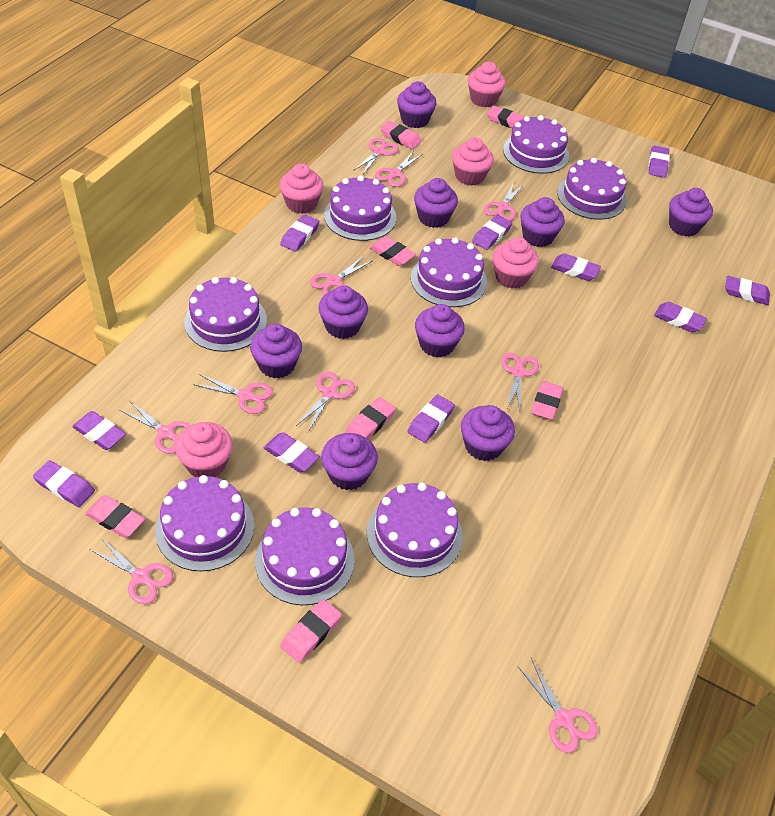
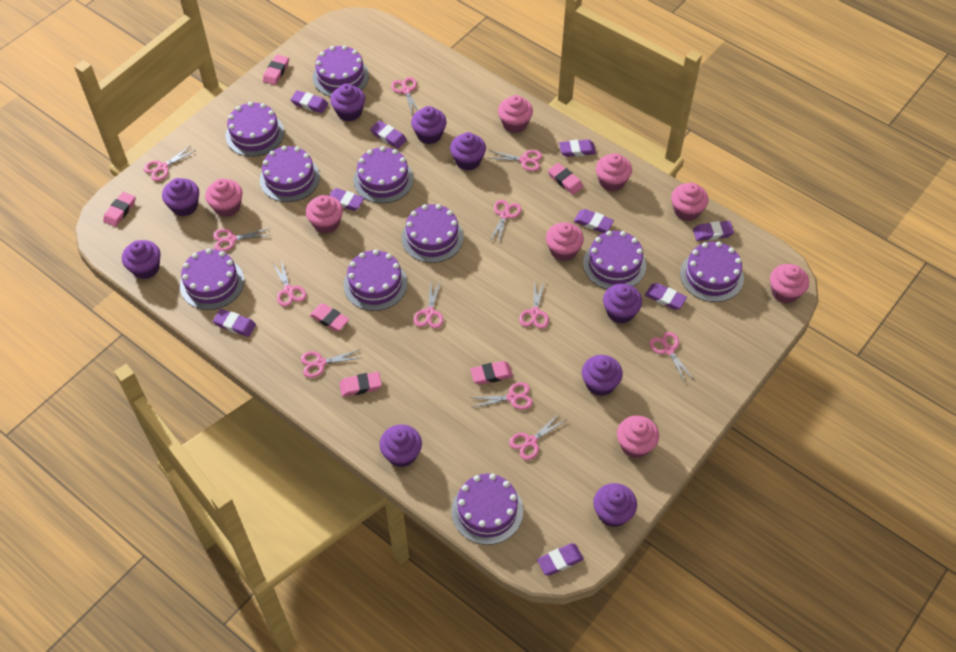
pink cupcake: [175,422,233,477] [279,164,324,214] [452,137,494,186] [468,62,506,107] [493,237,539,289] = 5 -> [205,178,243,217] [306,195,343,234] [498,95,533,133] [546,222,584,261] [596,153,632,192] [617,415,659,458] [671,183,709,221] [770,264,809,303] = 8
pink eraser: [85,495,145,538] [281,599,342,663] [345,397,396,439] [369,236,416,266] [380,121,421,149] [487,105,524,128] [531,381,563,420] = 7 -> [103,192,135,227] [263,55,289,85] [310,303,349,331] [339,372,382,397] [470,361,513,385] [548,163,583,195] = 6
pink scissors: [90,538,173,604] [120,401,190,454] [193,374,273,414] [296,372,355,432] [310,256,372,295] [353,138,399,174] [375,152,423,187] [484,181,524,221] [501,353,539,412] [517,658,598,753] = 10 -> [144,146,196,181] [213,228,270,252] [273,259,306,307] [301,350,360,378] [391,77,419,114] [414,280,443,329] [471,382,533,410] [489,150,542,171] [489,200,522,244] [509,415,566,460] [519,280,549,329] [650,332,693,382] = 12
purple cake: [155,475,254,571] [185,277,267,352] [255,508,354,605] [324,176,397,241] [367,483,463,577] [411,237,487,307] [503,115,569,174] [557,158,627,220] = 8 -> [180,249,244,310] [226,102,284,157] [260,146,320,202] [313,45,369,97] [344,249,407,311] [353,146,414,203] [401,204,464,263] [451,474,523,545] [583,231,646,289] [680,242,744,302] = 10
purple eraser: [33,460,95,507] [72,411,126,450] [264,432,320,472] [280,214,319,252] [407,395,455,443] [472,215,512,250] [551,253,601,281] [649,146,670,178] [654,302,707,332] [725,276,770,305] = 10 -> [213,309,256,337] [291,90,328,113] [329,188,364,211] [370,121,407,149] [537,543,584,576] [559,140,596,157] [574,209,614,233] [645,283,687,310] [693,221,734,241] = 9

